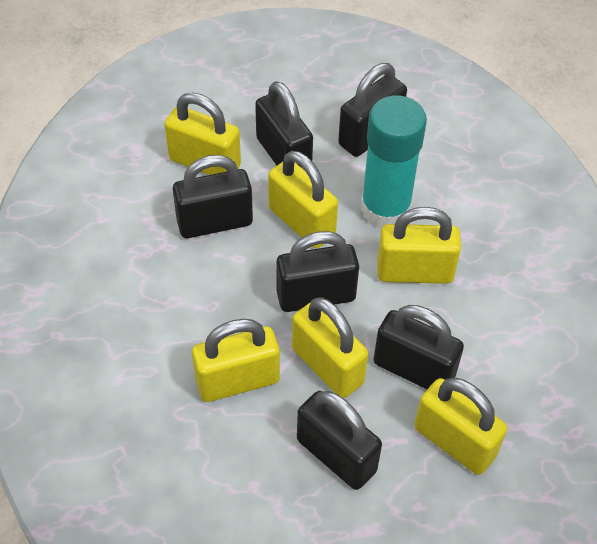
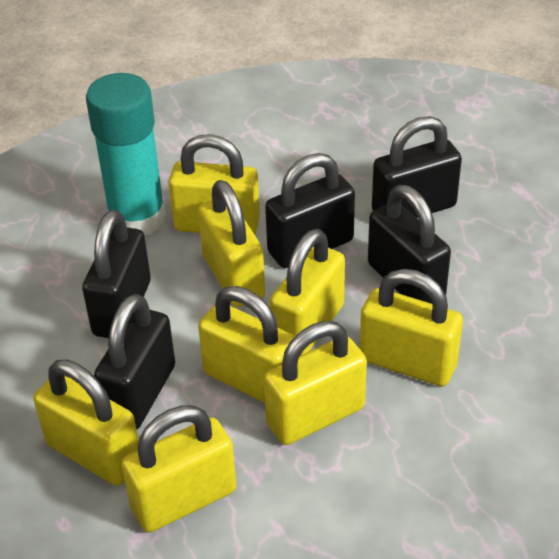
black padlock: [173,155,253,238] [255,81,313,170] [276,231,359,312] [297,391,382,490] [338,63,407,157] [374,305,464,389] = 6 -> [82,210,151,338] [94,294,175,430] [265,153,355,268] [368,185,451,304] [372,116,462,218] = 5
yellow padlock: [164,92,241,175] [192,319,280,402] [268,151,338,248] [292,297,368,398] [377,207,461,284] [414,378,508,475] = 6 -> [33,360,139,486] [121,406,237,532] [169,134,260,235] [198,180,265,307] [198,286,295,403] [264,321,367,445] [269,229,345,355] [360,269,463,386] = 8

